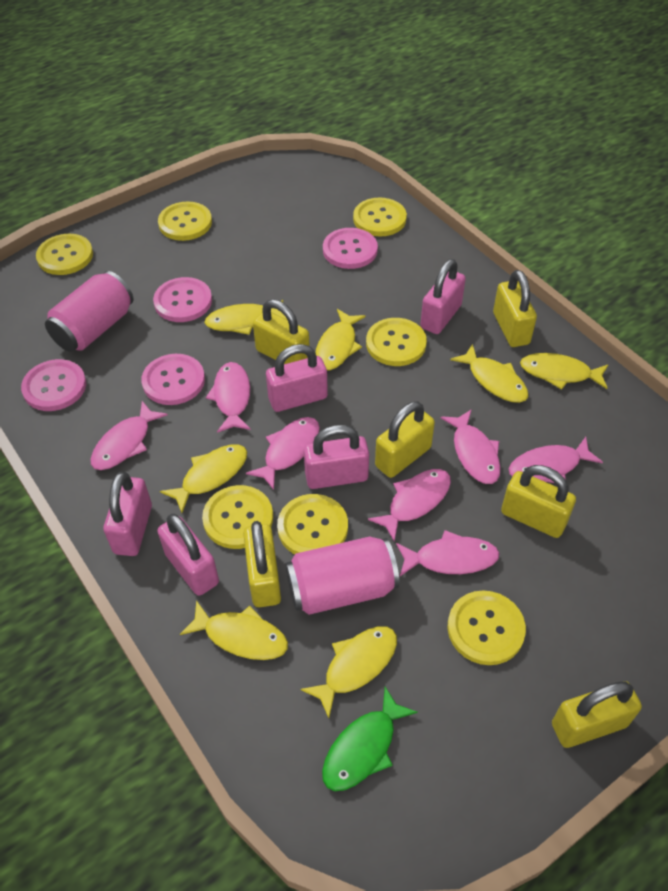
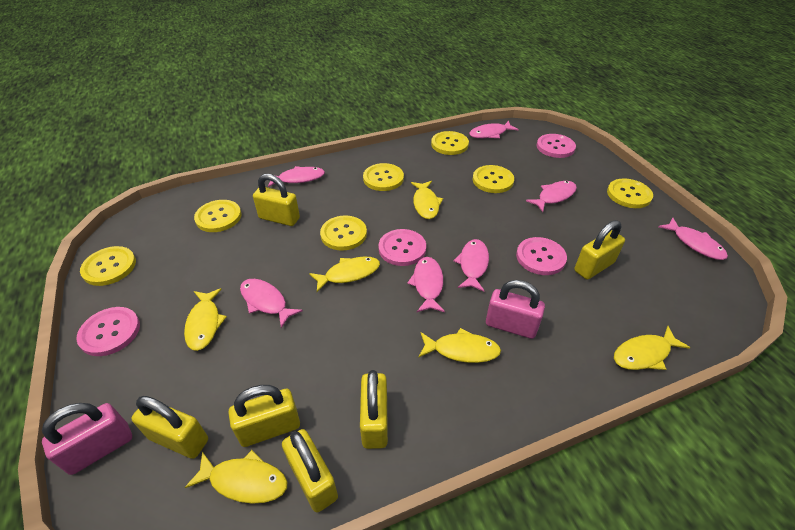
green fish: [322,687,418,791] = 1 -> none = 0
pink can: [45,271,133,352] [285,536,399,615] = 2 -> none = 0
pink padlock: [103,472,152,556] [157,514,219,596] [266,344,328,412] [304,425,369,489] [420,259,466,334] = 5 -> [42,403,132,475] [486,280,545,339] = 2
yellow fish: [160,444,247,513] [180,600,288,660] [204,300,287,335] [300,626,397,718] [315,309,366,370] [450,344,528,403] [520,353,609,390] = 7 -> [184,288,227,351] [185,450,287,504] [309,257,380,292] [411,181,443,219] [419,328,501,363] [614,326,690,370] = 6

